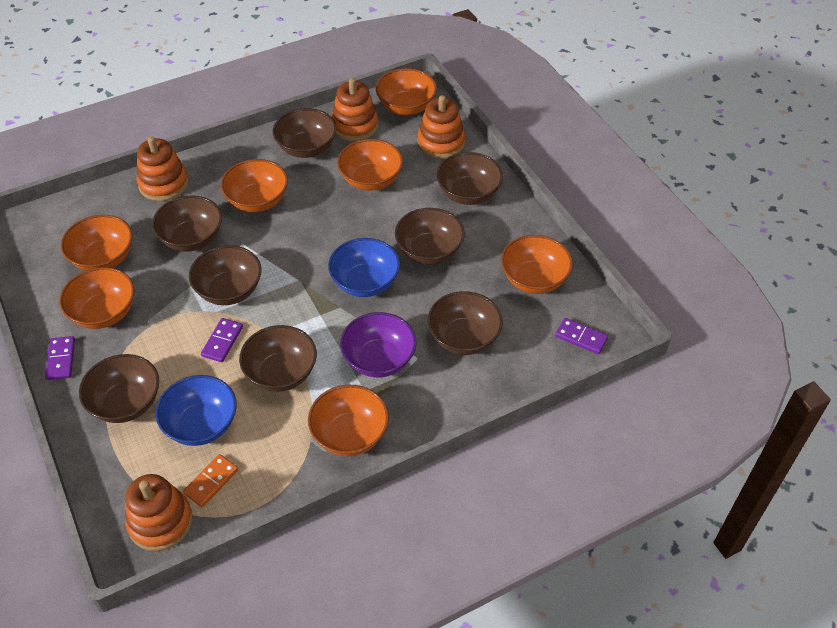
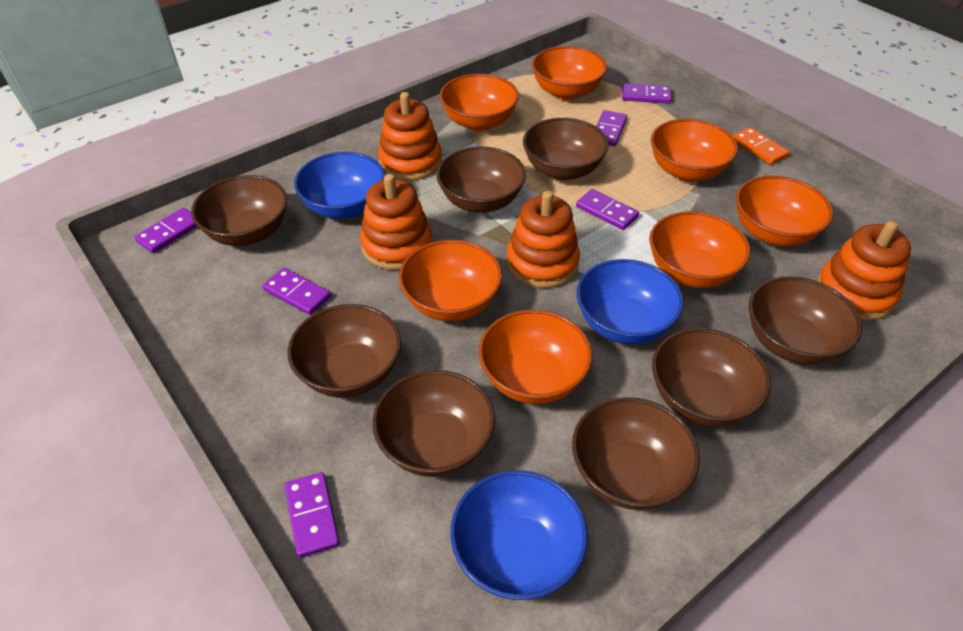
blue bowl: [156,375,237,446] [328,238,400,297] = 2 -> [294,152,385,219] [450,470,588,600] [577,259,684,344] = 3
purple bowl: [340,312,416,378] = 1 -> none = 0
purple domino: [45,336,75,380] [201,318,243,362] [555,318,608,354] = 3 -> [134,208,198,253] [262,268,331,315] [285,472,340,558] [576,189,639,230] [596,110,627,146] [622,83,672,104] = 6

